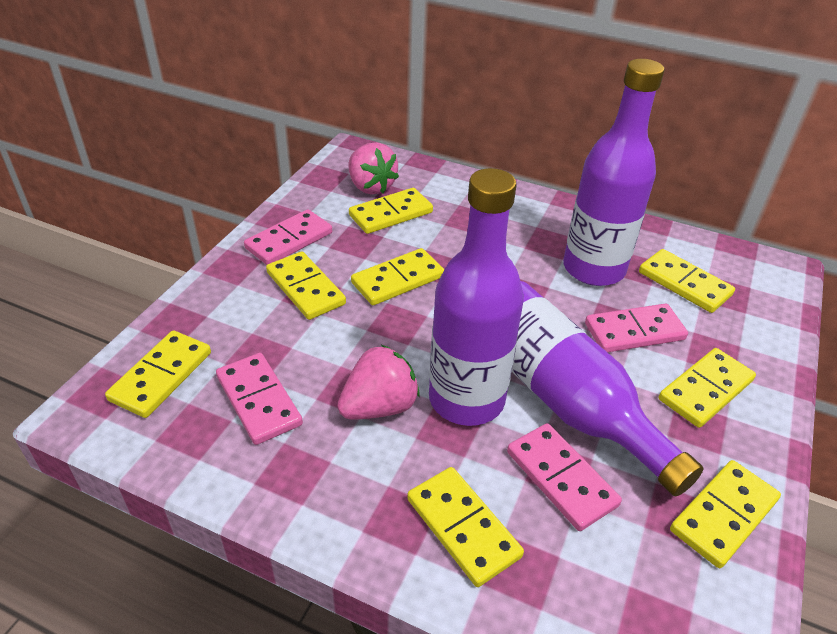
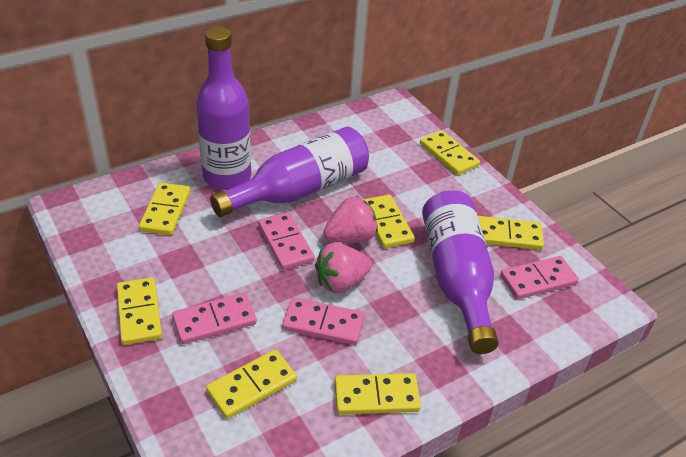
yellow domino: [105,330,211,418] [266,251,346,320] [349,188,433,234] [351,248,444,305] [407,467,524,587] [639,249,735,313] [659,348,756,428] [670,460,781,568] = 8 -> [117,277,162,345] [139,183,191,235] [206,349,297,419] [335,373,421,415] [363,195,415,248] [420,130,480,175] [478,216,544,250] = 7

